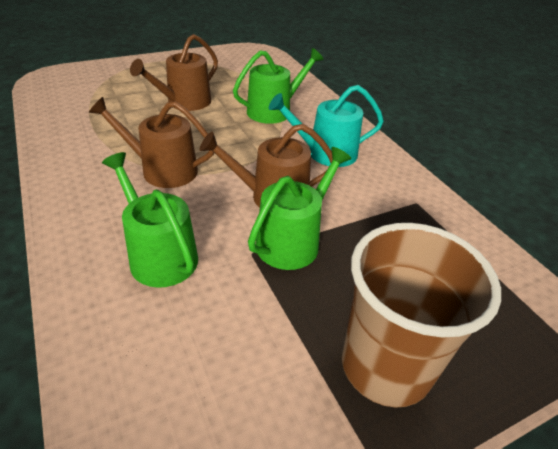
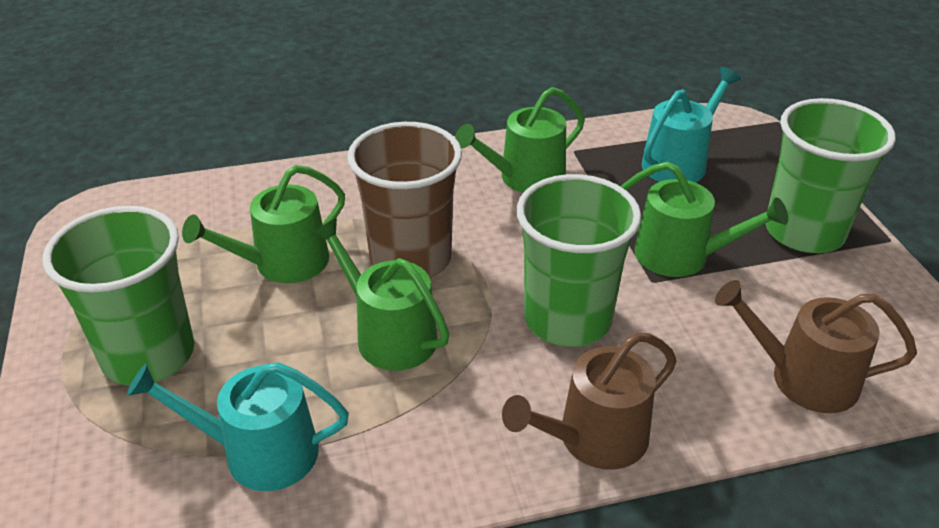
brown watering can: [89,97,214,188] [130,34,218,111] [200,124,333,208] = 3 -> [502,332,677,469] [715,280,917,413] = 2
green cup: none = 0 -> [43,206,194,385] [516,174,641,347] [766,98,896,253] = 3
green watering can: [102,152,198,288] [233,48,324,124] [248,147,351,270] = 3 -> [182,165,345,283] [312,218,450,371] [455,87,585,193] [621,161,788,277] = 4
turquoise watering can: [269,85,384,167] = 1 -> [127,362,349,491] [642,67,741,183] = 2

